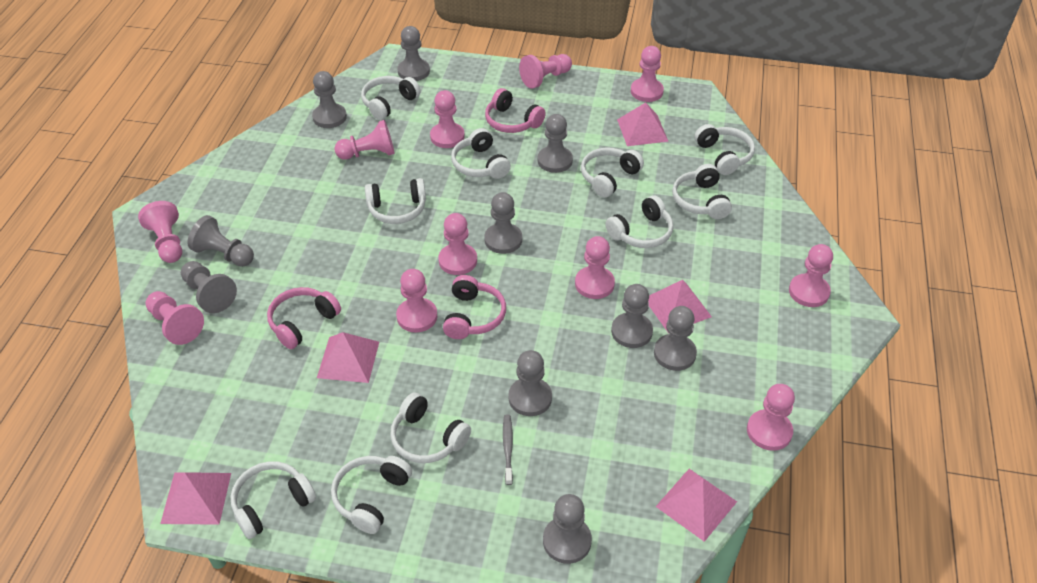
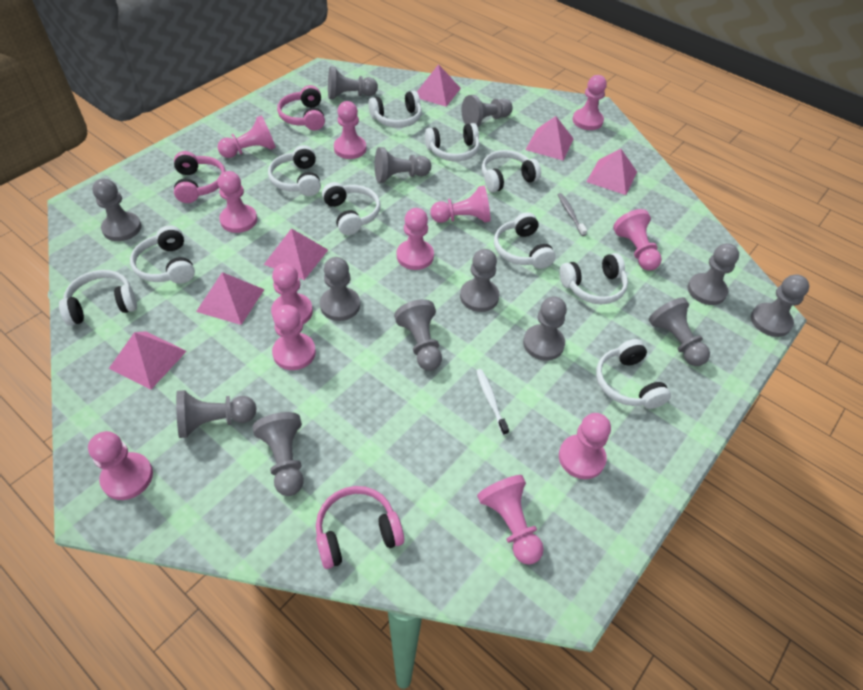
grey pawn: [181,261,237,313] [187,215,254,267] [312,71,347,128] [397,26,430,81] [484,192,522,254] [508,350,552,416] [538,114,573,173] [543,494,592,564] [611,284,653,348] [654,306,697,371] = 10 -> [92,179,141,241] [176,390,257,438] [252,412,304,496] [320,257,360,321] [328,66,378,99] [375,147,431,183] [394,299,442,371] [460,249,499,312] [462,95,513,127] [523,296,567,361] [649,297,710,366] [688,243,739,305] [751,275,810,337] = 13
pink pawn: [138,201,182,263] [145,291,204,345] [334,120,395,160] [396,269,437,332] [430,90,465,148] [438,213,477,275] [519,54,572,89] [575,236,615,299] [631,46,664,102] [747,384,795,451] [789,244,833,307] = 11 -> [88,431,153,500] [218,115,276,158] [218,171,257,233] [271,263,313,325] [272,305,316,370] [334,101,366,159] [397,208,434,270] [430,186,490,223] [477,475,544,565] [559,413,611,479] [573,75,607,130] [613,209,662,271] = 12
pink pyramid: [160,472,231,525] [317,332,379,383] [617,102,669,146] [648,280,712,333] [656,469,737,542] = 5 -> [109,331,187,390] [196,272,265,325] [264,228,328,280] [417,64,461,107] [526,116,574,161] [587,149,637,195] = 6
white toothbrush: none = 0 -> [476,369,509,435] = 1

